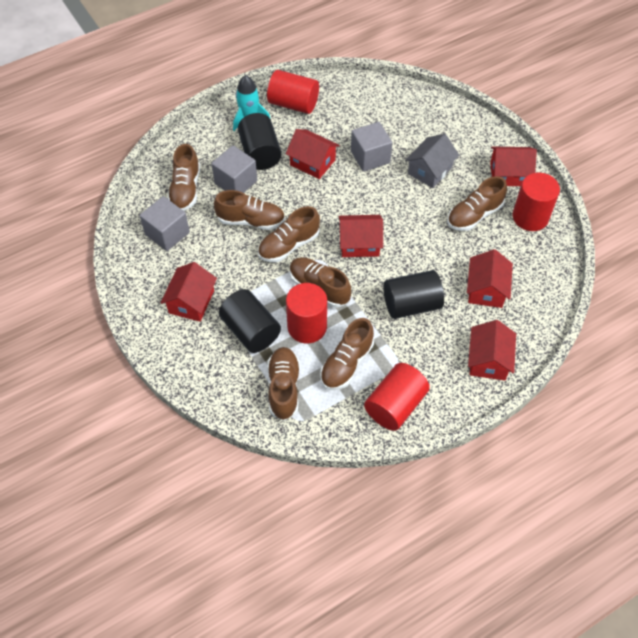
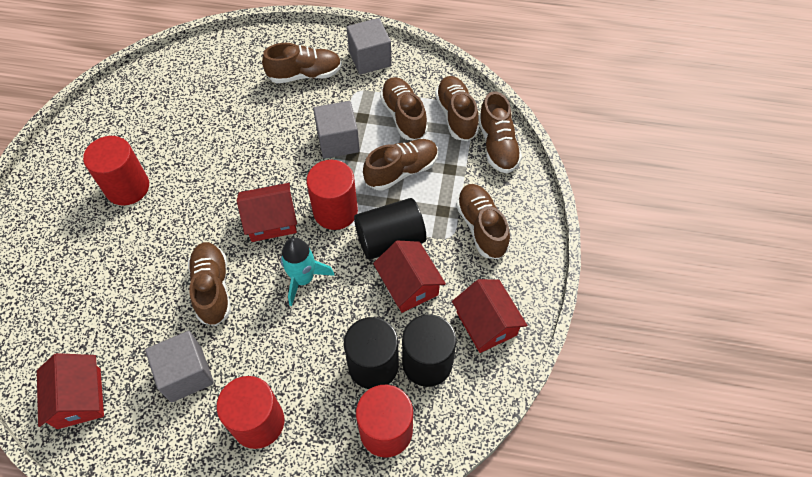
grey house: [405,134,459,188] = 1 -> none = 0
red house: [161,262,217,322] [286,129,340,179] [338,215,383,257] [467,249,513,308] [468,320,516,380] [490,146,537,186] = 6 -> [37,353,104,429] [237,183,297,242] [373,241,446,313] [452,279,527,353] = 4

